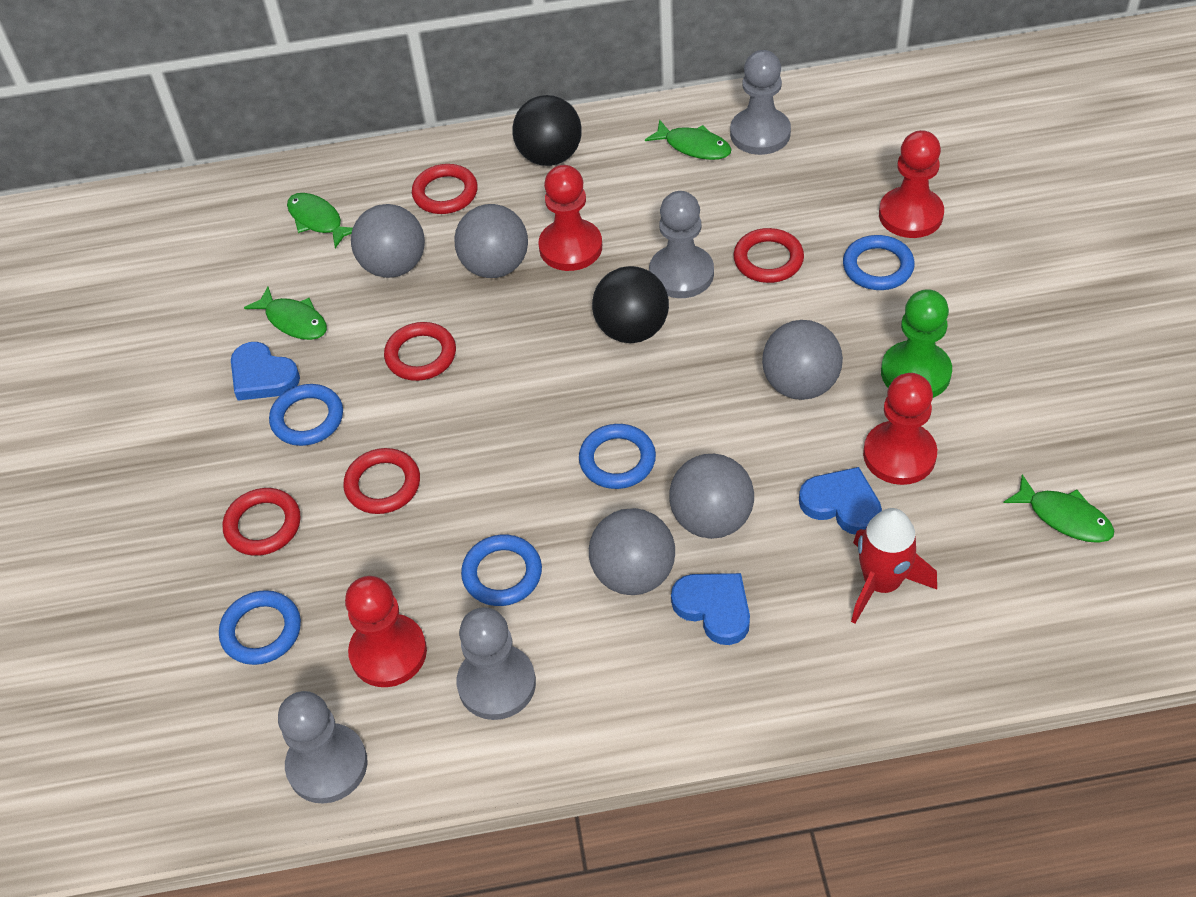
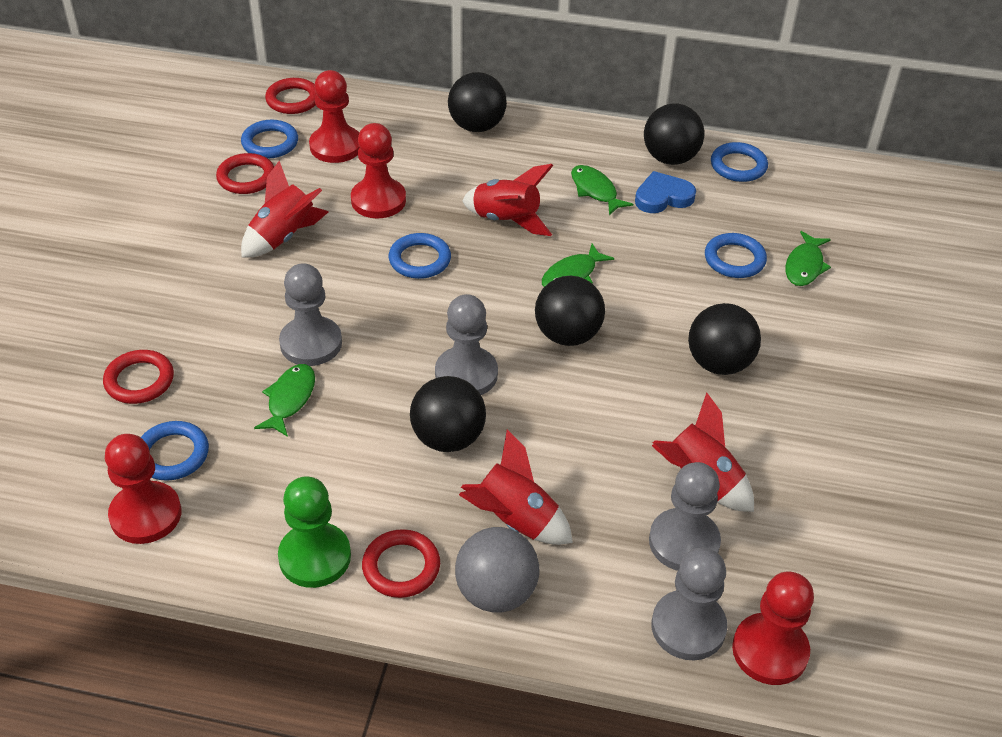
black ball: [512,95,582,166] [592,266,669,343] = 2 -> [410,376,486,452] [448,72,507,132] [535,276,605,346] [644,103,704,165] [688,303,761,375] = 5
blue heart: [231,342,300,401] [671,573,750,645] [799,467,882,535] = 3 -> [635,171,696,213] = 1
grey ball: [351,204,425,278] [454,204,528,278] [589,508,675,595] [669,454,754,539] [762,320,843,400] = 5 -> [455,527,539,613] = 1
red ring: [223,488,301,556] [343,448,420,514] [384,322,456,381] [412,164,478,214] [734,228,804,283] = 5 -> [103,350,174,404] [216,153,274,194] [265,78,316,114] [362,529,440,598] = 4
red rocket: [851,508,937,624] = 1 -> [241,161,328,258] [459,429,573,545] [462,164,553,236] [652,393,754,512] = 4

